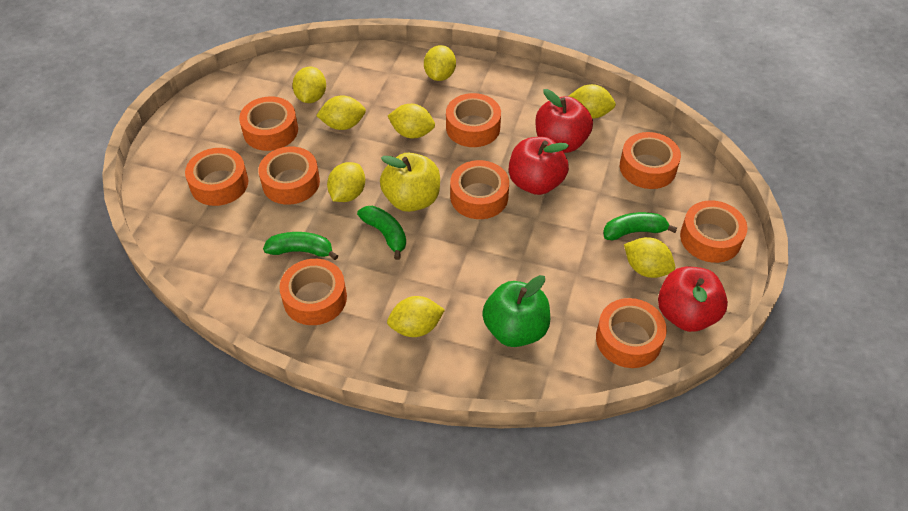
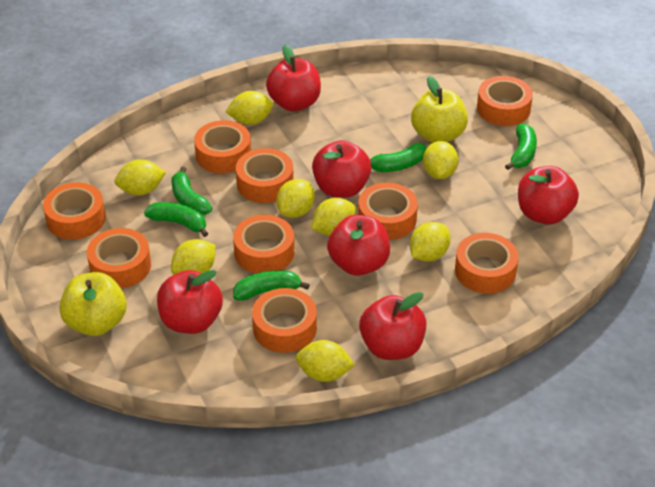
green apple: [482,275,550,347] = 1 -> none = 0
green banana: [263,232,338,260] [357,206,406,260] [603,212,677,240] = 3 -> [144,202,209,237] [171,167,212,215] [233,270,310,301] [370,143,427,172] [505,124,537,170] = 5
red apple: [509,137,569,195] [536,89,593,153] [658,267,728,332] = 3 -> [157,270,223,334] [266,45,321,111] [312,140,371,198] [327,215,390,276] [359,292,426,360] [518,166,579,225] = 6
yellow apple: [380,153,440,212] = 1 -> [59,272,127,336] [411,76,468,143] = 2

